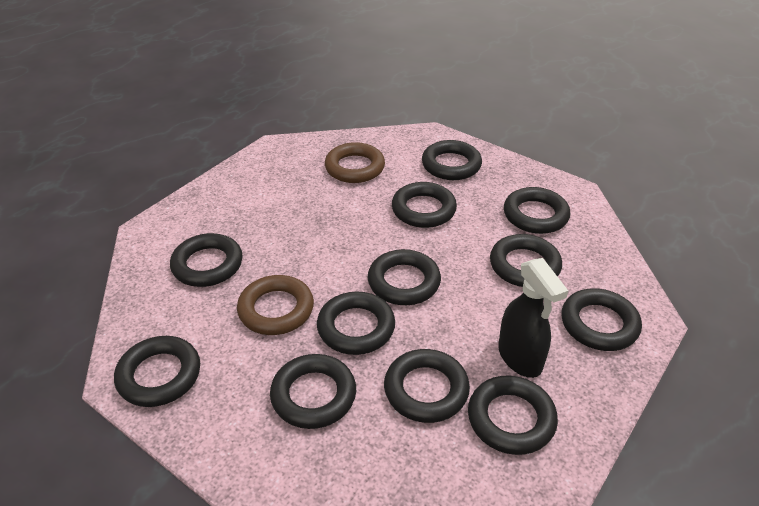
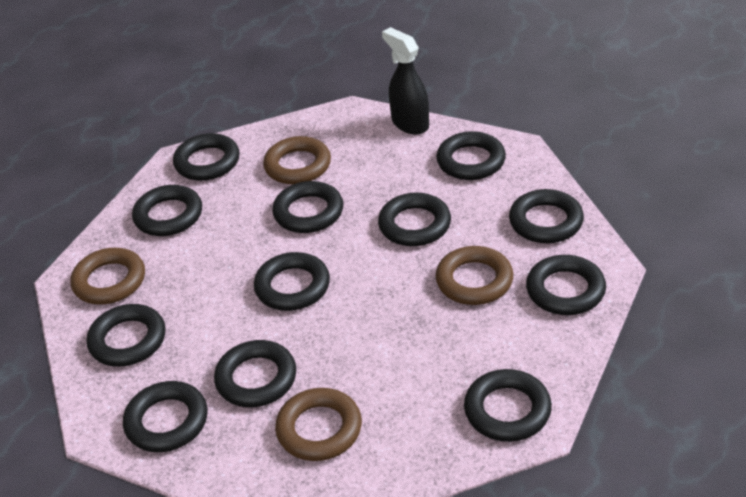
brown ring: [237,275,314,335] [325,142,385,183] = 2 -> [71,248,145,305] [263,136,331,184] [275,388,362,461] [435,246,513,305] = 4

